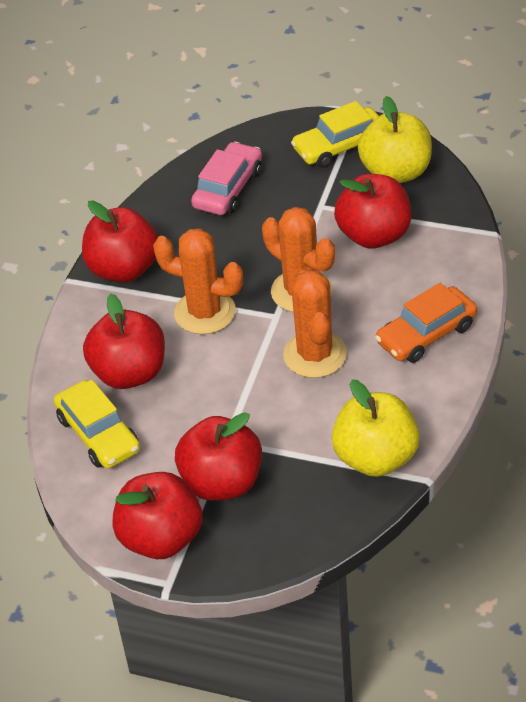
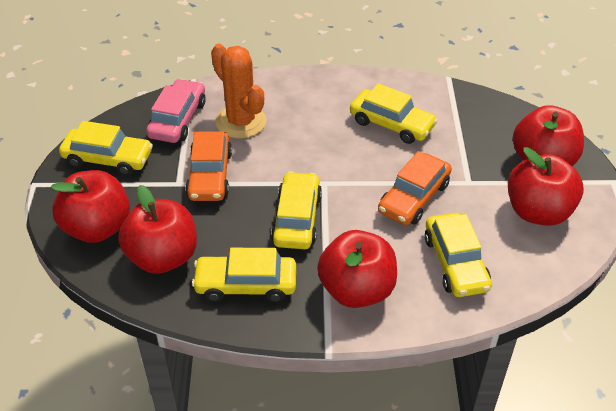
orange cactus: [153,228,243,334] [262,207,335,312] [283,270,347,378] = 3 -> [211,44,266,138] = 1
orange car: [375,283,477,363] = 1 -> [185,132,232,201] [378,151,452,225] = 2
yellow apple: [332,379,420,477] [358,96,432,183] = 2 -> none = 0
yellow car: [54,380,140,469] [291,101,379,168] = 2 -> [59,121,153,176] [192,248,296,302] [271,171,322,249] [350,83,438,144] [425,213,492,297] = 5

